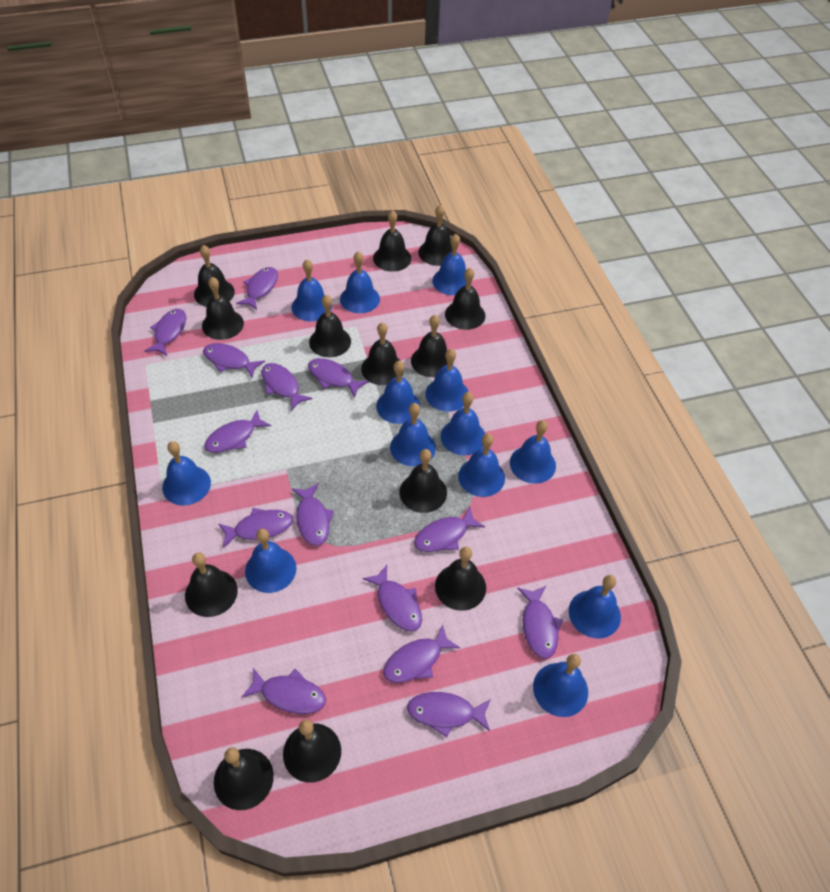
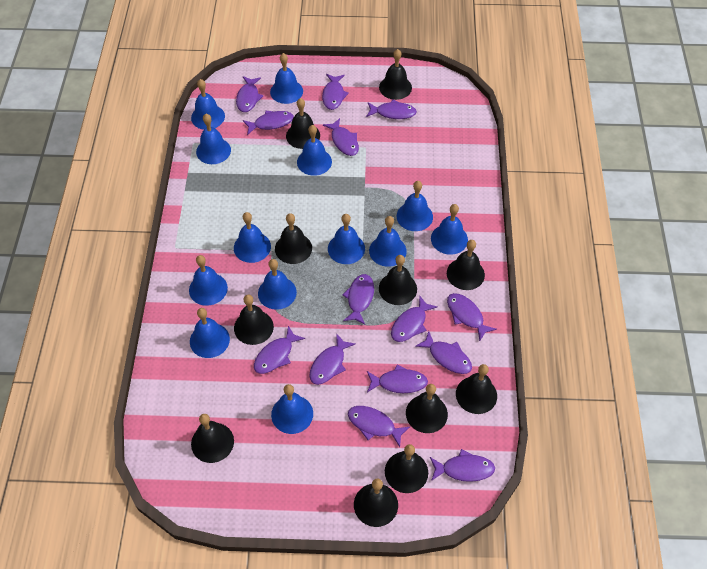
black bell: [185,553,238,617] [194,245,235,307] [202,277,244,340] [214,747,274,810] [283,719,341,783] [309,295,351,357] [361,322,404,385] [373,210,411,272] [399,449,447,513] [411,315,453,377] [418,205,452,266] [435,547,486,611] [445,268,485,330] = 13 -> [191,414,234,463] [234,295,274,345] [275,213,312,264] [286,98,320,149] [354,479,398,527] [379,49,412,100] [379,255,417,305] [385,444,428,493] [406,384,448,433] [447,240,485,290] [456,364,497,414] = 11

